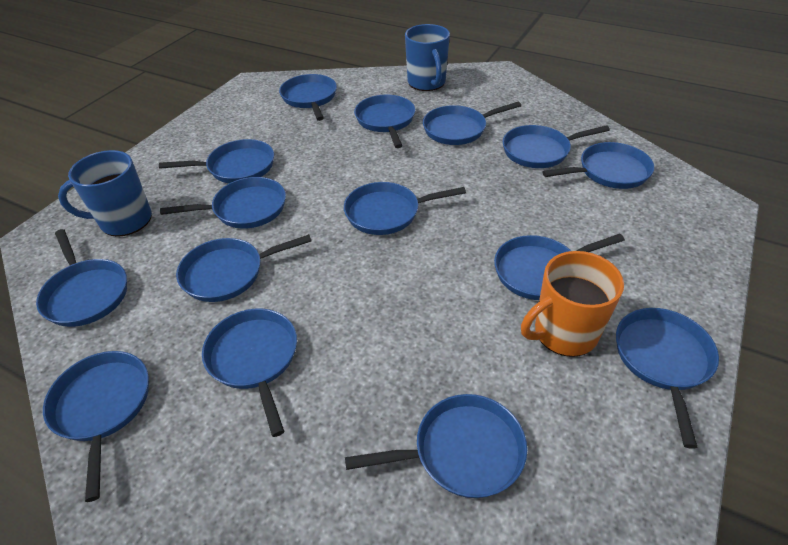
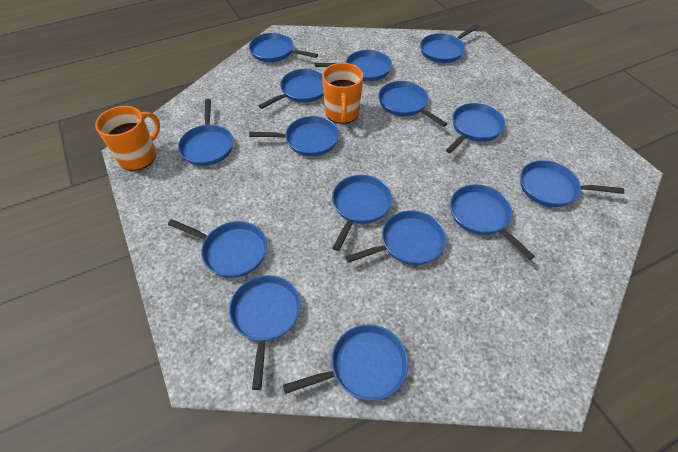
blue mug: [58,150,152,237] [405,24,450,91] = 2 -> none = 0
orange mug: [521,251,624,357] = 1 -> [95,106,160,171] [322,63,363,124] = 2

